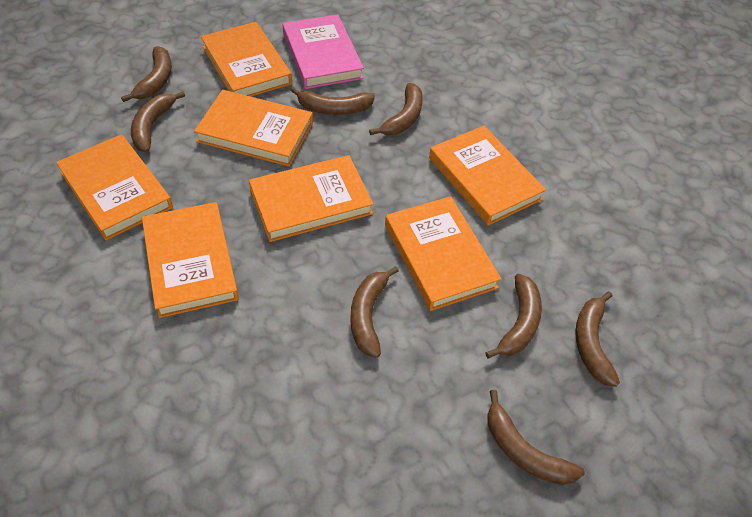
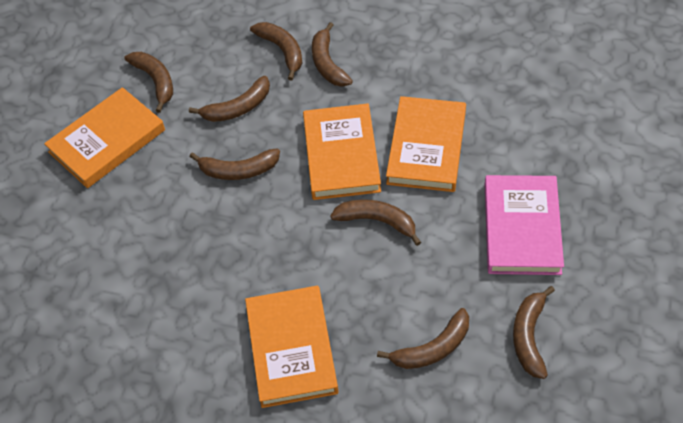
orange book: [56,134,173,240] [142,202,239,318] [194,90,313,167] [201,22,292,97] [249,155,374,242] [385,196,501,311] [429,126,546,226] = 7 -> [44,87,165,188] [245,286,339,408] [303,103,381,200] [386,96,466,192] = 4

